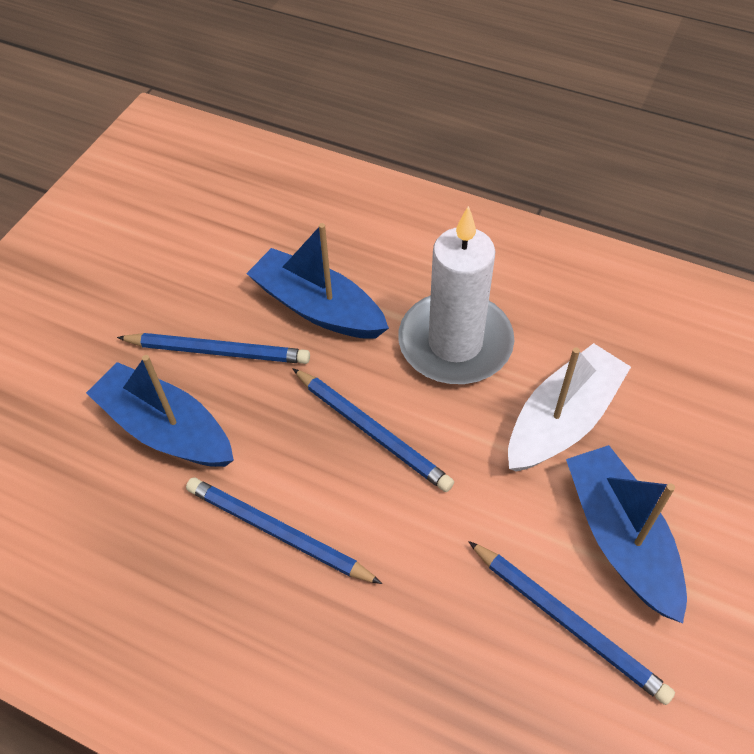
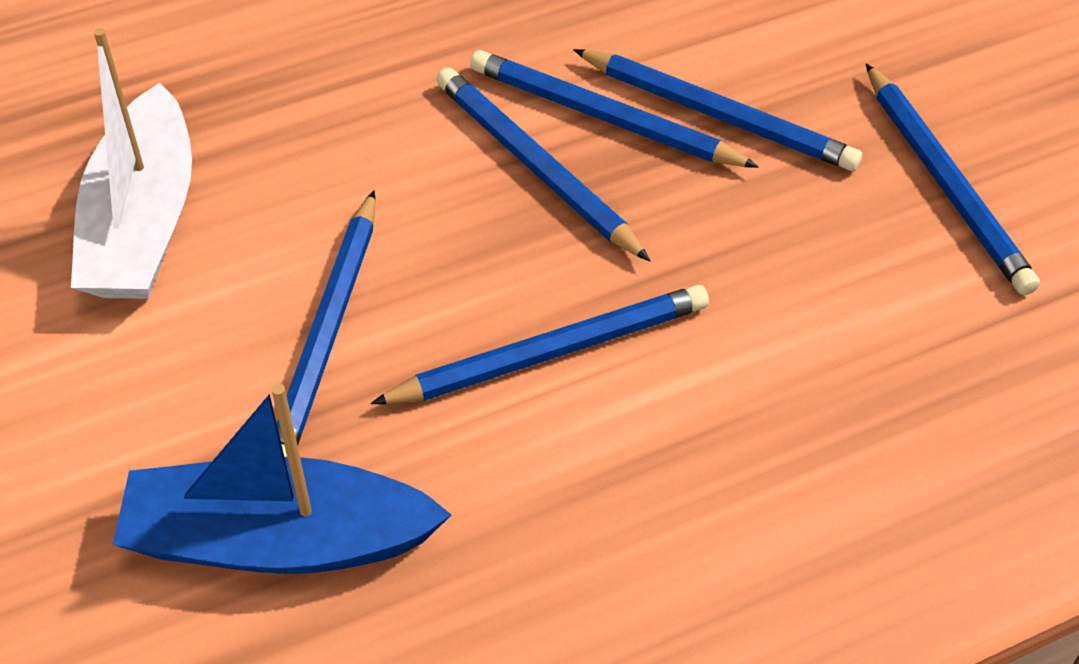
blue boat: [86,355,234,467] [246,223,389,339] [566,445,687,623] = 3 -> [113,384,452,574] = 1
blue pencil: [117,333,310,364] [186,477,382,584] [292,368,454,492] [468,541,675,705] = 4 -> [276,190,376,457] [370,285,709,404] [436,67,650,261] [470,50,759,168] [573,49,862,171] [866,64,1040,295] = 6
white candle: [398,206,514,384] = 1 -> none = 0

